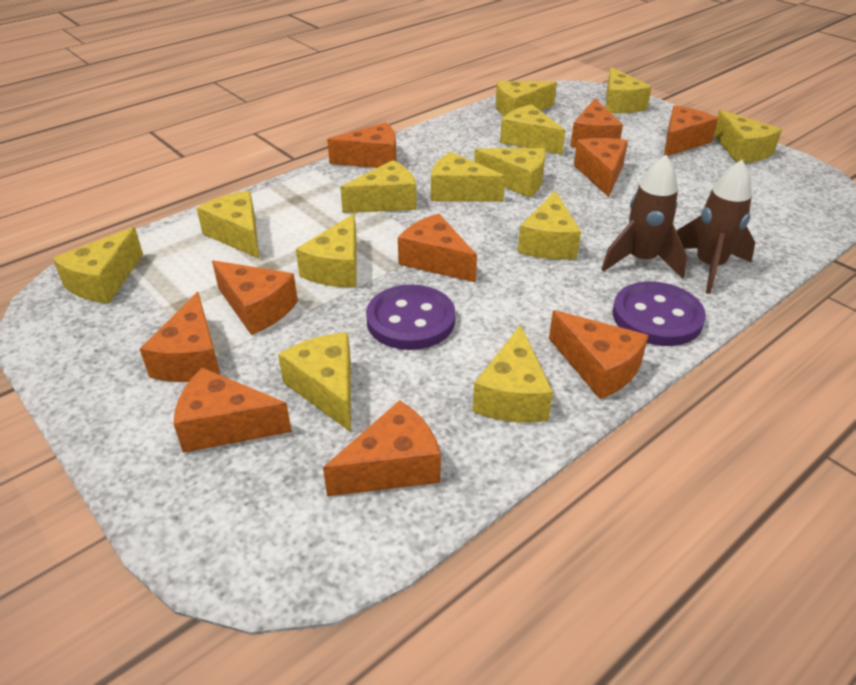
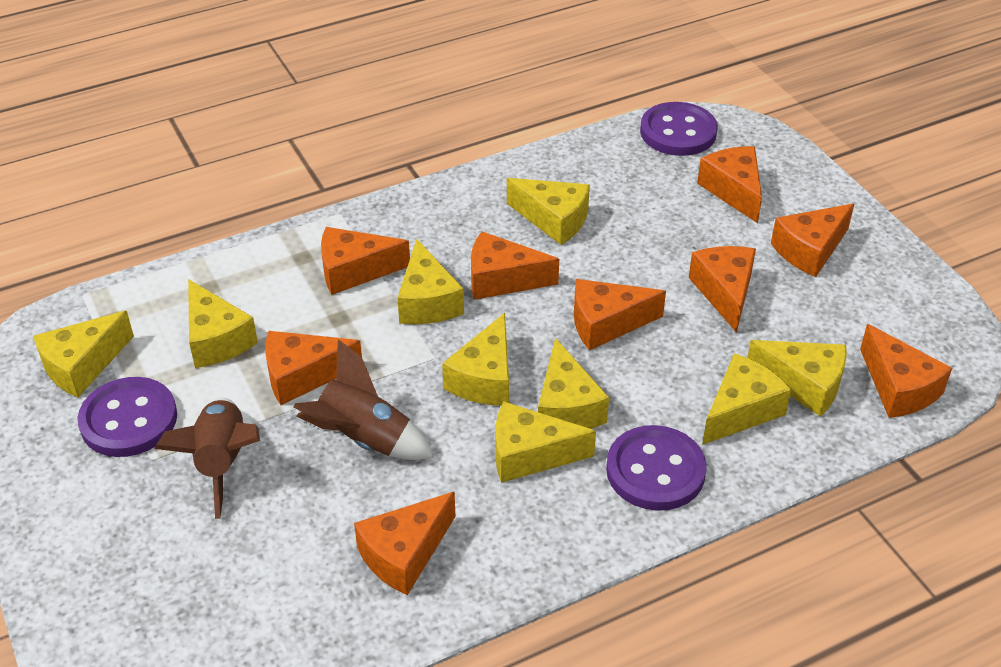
orange cheese: [140,292,221,382] [173,368,292,453] [212,260,298,335] [323,400,441,496] [327,123,397,168] [398,214,477,283] [549,310,649,399] [571,98,623,147] [574,138,628,197] [664,105,718,156] = 10 -> [265,331,362,405] [321,227,410,295] [354,491,456,595] [471,232,559,300] [574,279,666,350] [689,246,756,333] [697,146,762,223] [771,203,854,277] [860,324,952,418] = 9
purple button: [366,285,456,350] [613,281,706,346] = 2 -> [78,377,177,457] [606,425,707,511] [640,102,718,156] = 3
yellow cheese: [52,227,143,303] [197,191,259,259] [278,333,351,432] [296,214,357,287] [340,160,417,213] [431,152,505,202] [473,325,553,423] [474,148,546,198] [495,81,557,116] [500,104,566,155] [518,191,581,259] [606,67,652,113] [714,110,782,163] = 13 -> [33,311,134,397] [188,279,258,368] [397,239,464,324] [442,313,509,406] [495,401,596,483] [507,178,590,245] [538,338,609,429] [702,353,792,445] [747,340,847,417] = 9

